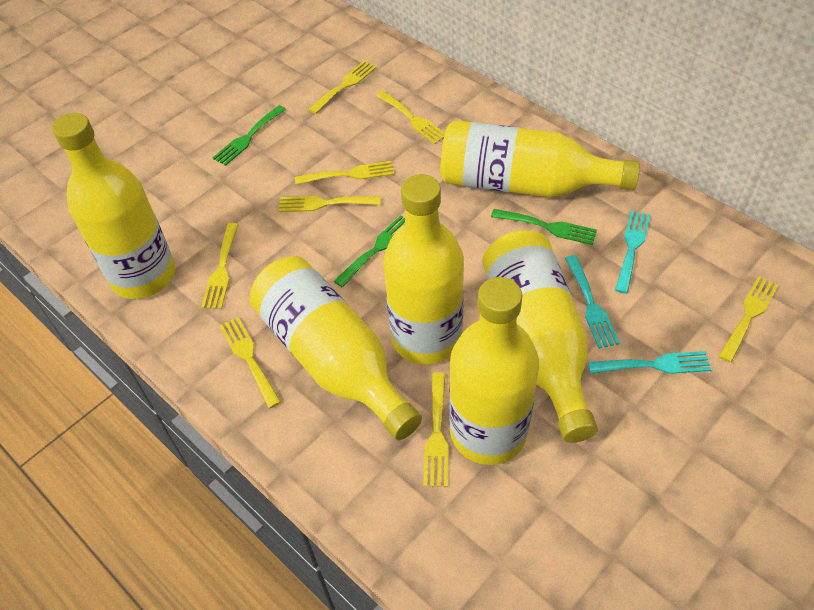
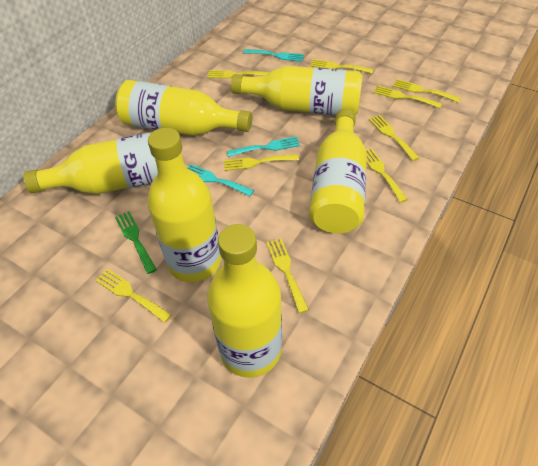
green fork: [212,105,286,166] [334,215,405,287] [491,209,597,245] = 3 -> [115,211,157,274] = 1
yellow fork: [201,223,239,309] [219,317,281,408] [279,196,380,212] [295,161,394,185] [308,61,376,114] [376,91,445,144] [424,373,449,487] [719,276,779,363] = 8 -> [96,269,171,323] [208,70,270,78] [224,154,299,171] [266,238,309,313] [310,59,374,74] [366,148,408,203] [369,115,419,161] [374,85,442,108] [393,79,461,103] = 9

